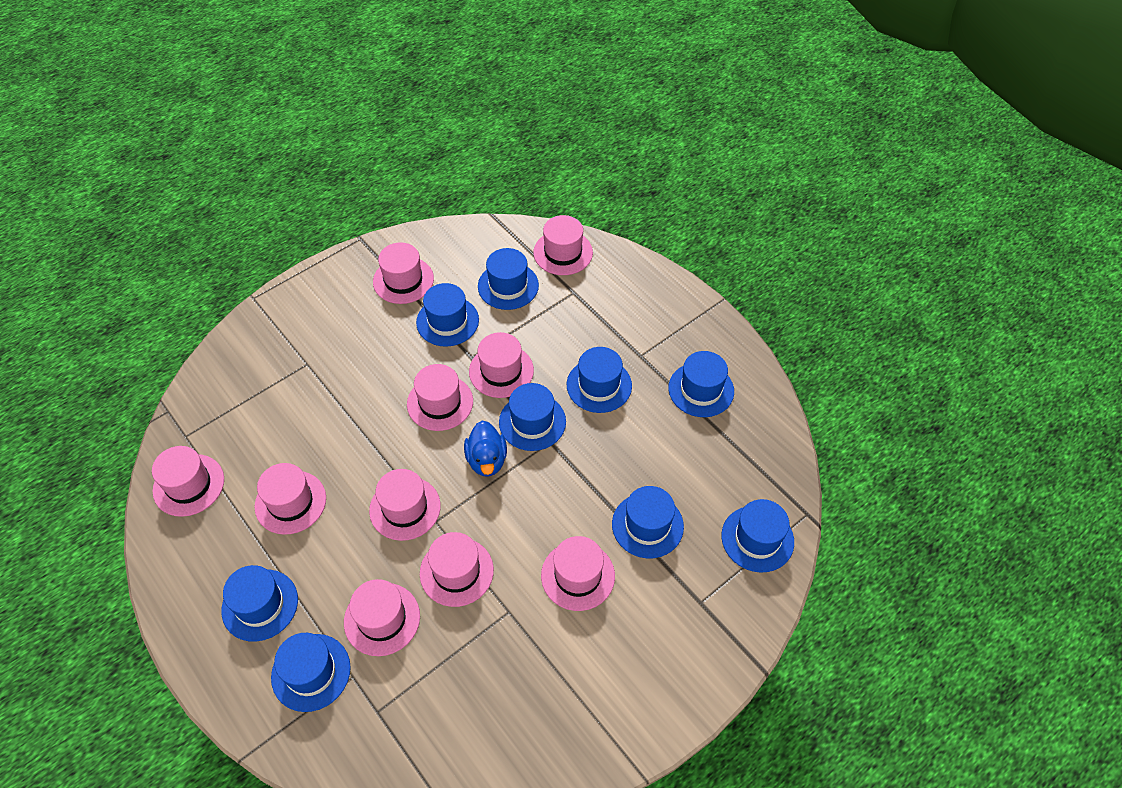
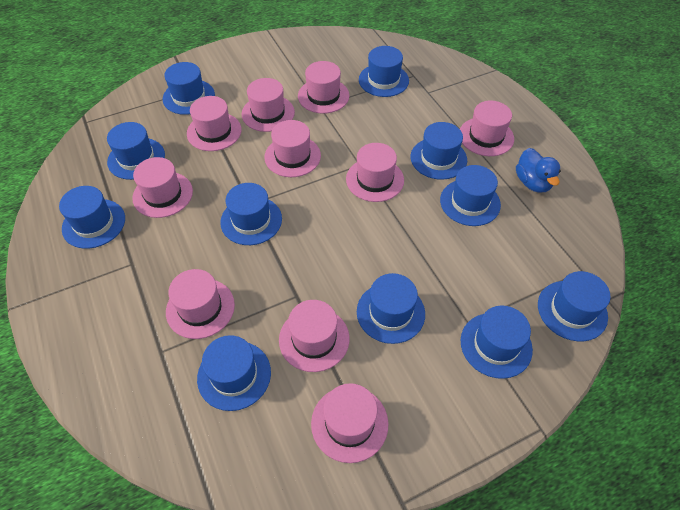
blue hat: [221,565,298,642] [271,633,351,712] [416,283,479,347] [478,248,539,310] [499,383,566,451] [567,347,632,413] [612,486,684,558] [668,351,734,417] [721,499,794,573] = 9 -> [59,186,125,249] [107,122,165,180] [163,62,215,115] [197,335,271,411] [220,183,282,245] [357,273,425,344] [359,46,409,97] [411,122,467,180] [440,165,501,226] [461,306,533,379] [538,271,611,341] = 11

